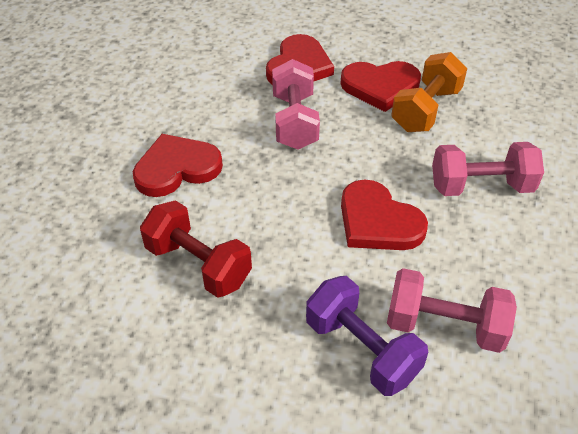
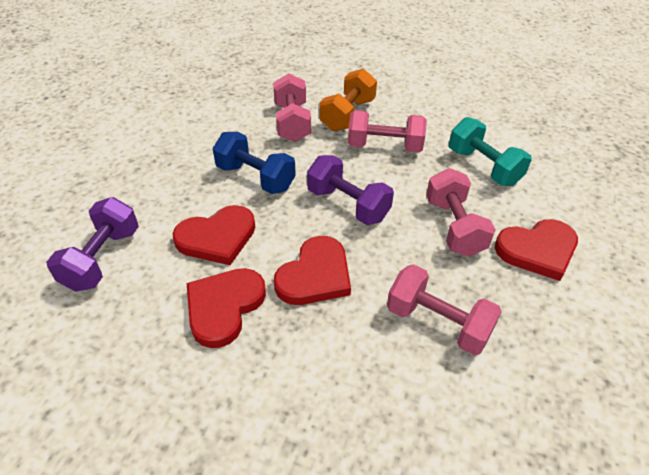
blue dumbbell: none = 0 -> [213,132,296,194] = 1
pink dumbbell: [272,59,320,150] [387,268,517,353] [432,142,544,196] = 3 -> [273,73,311,142] [348,110,427,153] [387,264,502,355] [426,168,496,257] = 4
purple dumbbell: [306,276,428,396] = 1 -> [46,197,139,292] [307,155,394,225] = 2
red dumbbell: [140,200,252,298] = 1 -> none = 0
turquoise dumbbell: none = 0 -> [449,117,532,186] = 1

